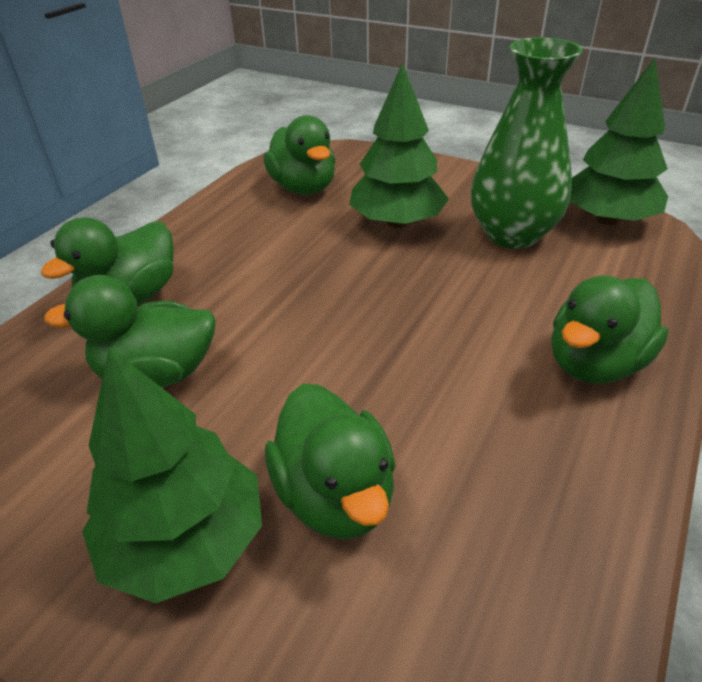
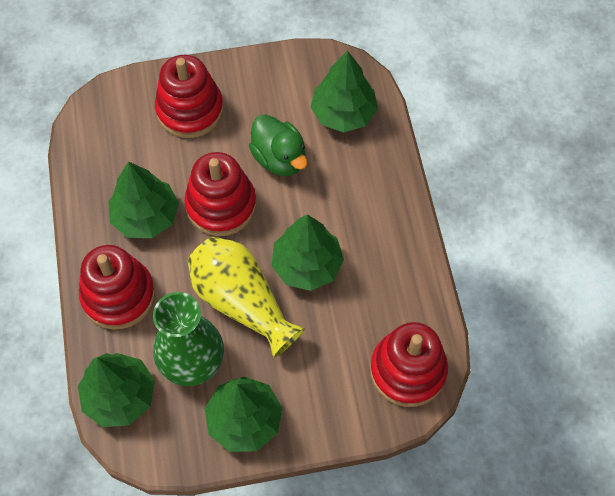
green duck: [41,217,174,305] [44,275,216,387] [263,115,335,195] [265,384,395,540] [552,275,669,384] = 5 -> [249,114,307,176] = 1
green tree: [82,347,262,603] [349,63,449,228] [570,58,668,225] = 3 -> [78,353,155,427] [109,161,179,238] [205,377,282,452] [272,214,344,291] [311,51,378,132] = 5
red stacking toy: none = 0 -> [79,245,155,330] [155,55,224,138] [184,152,256,236] [370,322,448,407] = 4
yellow vase: none = 0 -> [188,236,305,358] = 1

